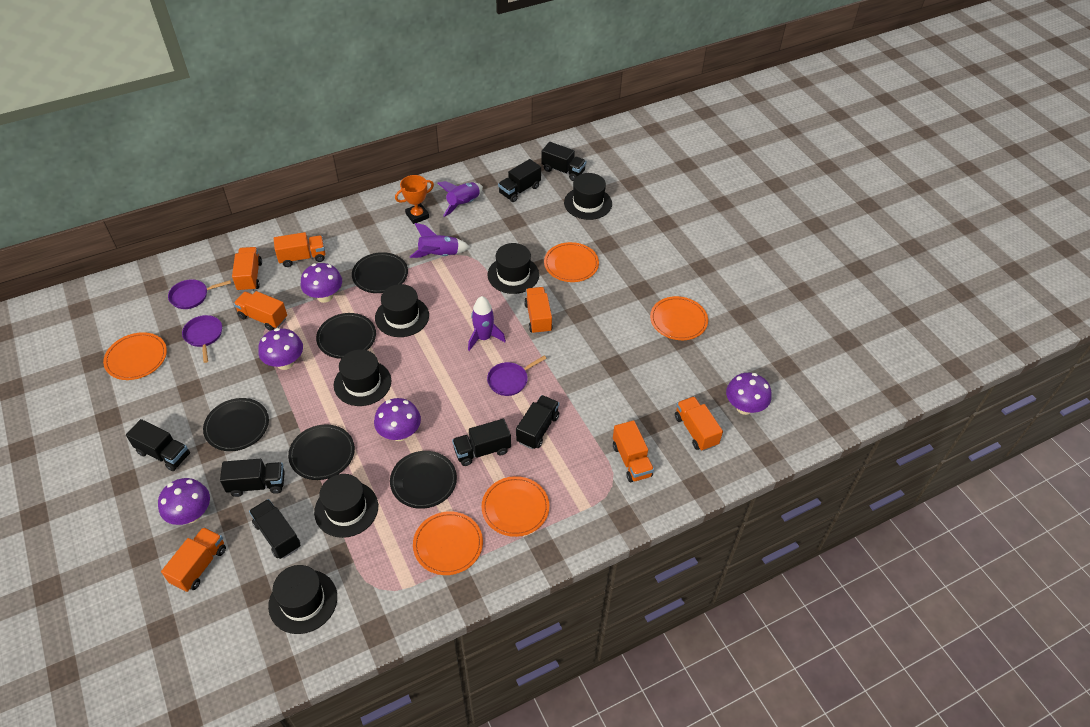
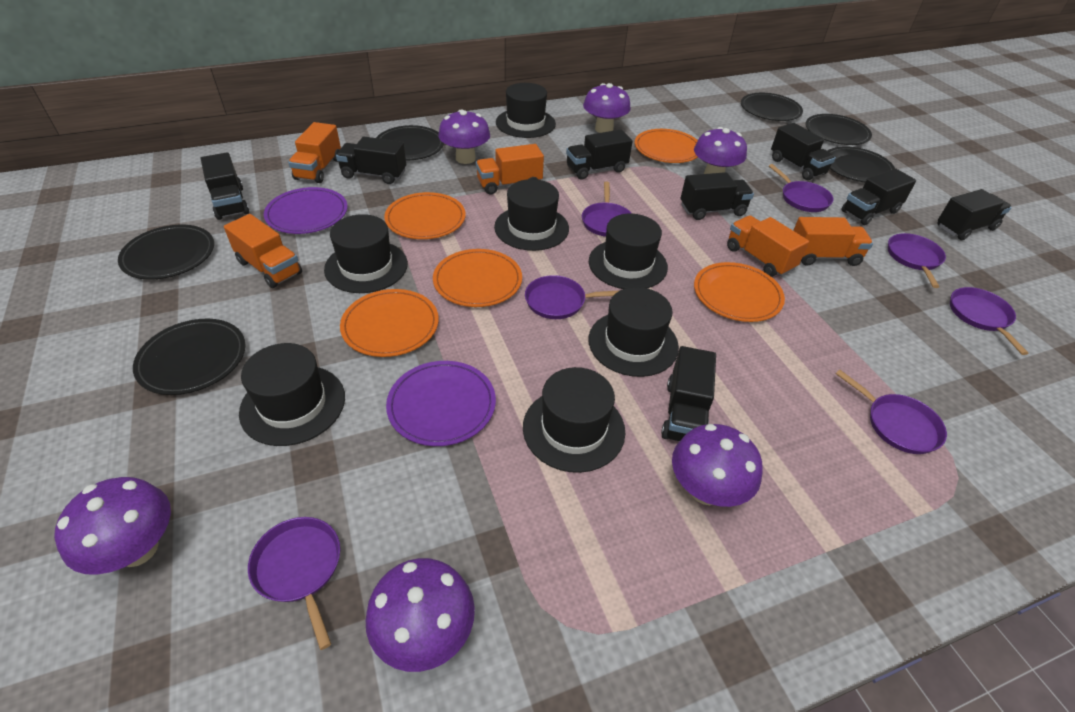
black hat: [268,565,337,634] [314,474,378,538] [334,349,391,406] [375,284,429,337] [488,243,539,294] [564,173,612,220] = 6 -> [239,343,345,446] [324,214,408,293] [494,179,569,251] [496,83,556,138] [523,367,625,473] [588,287,679,377] [589,214,668,289] = 7
black plate: [203,398,269,451] [288,424,355,480] [316,313,376,359] [352,252,408,293] [390,451,457,509] = 5 -> [118,225,214,280] [133,319,246,395] [376,125,444,161] [741,93,803,121] [806,114,872,145] [828,146,895,182] = 6
black truck: [126,419,190,471] [220,459,285,497] [249,499,300,559] [452,419,511,466] [498,159,541,202] [516,395,559,449] [541,142,586,181] = 7 -> [201,152,249,220] [336,137,406,184] [566,129,633,179] [661,346,716,442] [681,172,754,220] [771,123,836,180] [842,169,916,225] [937,189,1012,240] = 8
orange trophy: [395,175,434,224] = 1 -> none = 0
orange truck: [161,527,226,592] [232,247,262,292] [233,291,287,331] [274,232,325,267] [524,287,553,334] [613,420,654,482] [675,397,723,451] = 7 -> [224,214,302,288] [288,122,341,183] [476,144,544,194] [727,215,809,277] [793,217,873,266] = 5
purple mushroom: [158,478,210,525] [258,328,303,370] [300,263,342,303] [374,398,421,441] [726,373,771,415] = 5 -> [54,477,171,575] [366,558,475,672] [439,110,490,164] [583,83,631,133] [672,424,762,507] [694,127,747,174] = 6
purple pan: [168,279,231,309] [182,315,222,363] [487,355,547,396] = 3 -> [248,517,340,650] [525,275,620,319] [582,182,632,237] [769,164,833,212] [835,370,947,454] [888,233,946,288] [950,287,1029,355] = 7
purple plate: none = 0 -> [264,187,348,234] [386,361,496,446] = 2
purple rocket: [410,223,470,258] [438,181,483,217] [468,296,506,351] = 3 -> none = 0

